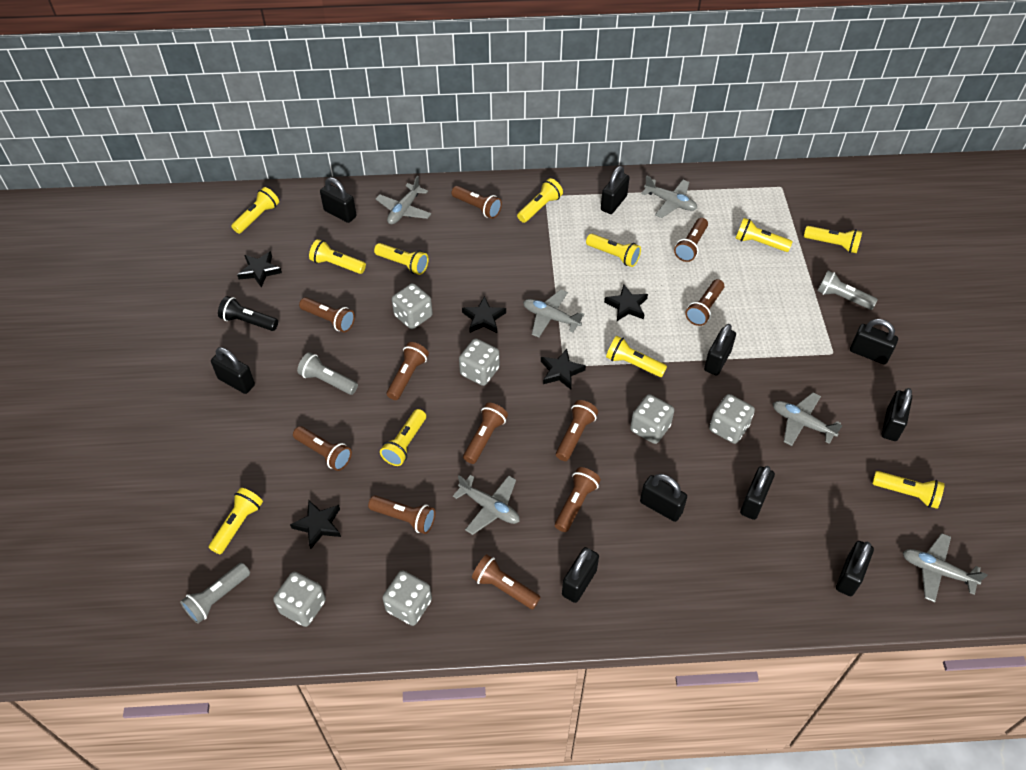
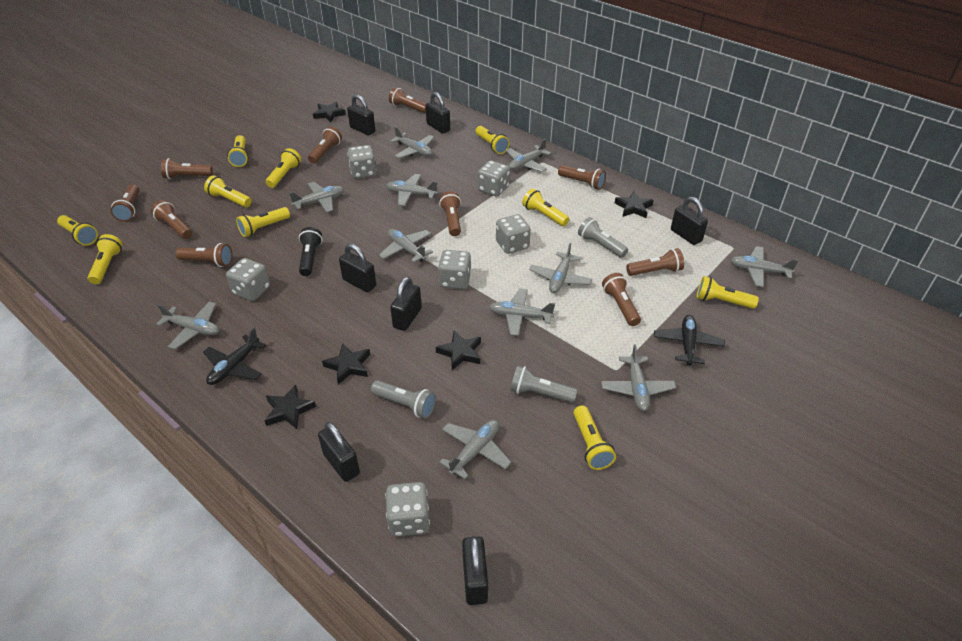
black padlock: [211,347,255,394] [320,177,357,223] [562,547,599,603] [601,166,629,214] [640,474,687,522] [704,324,736,375] [740,466,775,520] [836,541,874,596] [850,319,898,365] [882,388,912,441] = 10 -> [318,422,360,482] [339,244,376,292] [347,94,375,135] [390,277,422,331] [426,92,450,134] [462,536,488,605] [671,197,708,245] = 7
black plane: none = 0 -> [203,328,266,385] [654,315,725,365] = 2
brown flashlight: [293,426,352,471] [299,297,355,332] [368,495,435,534] [387,342,429,400] [451,186,502,219] [463,403,508,464] [472,554,541,609] [555,467,601,532] [556,400,598,461] [674,218,708,262] [685,279,724,326] = 11 -> [111,184,140,221] [151,200,192,239] [161,158,213,179] [175,243,233,267] [308,127,342,164] [389,87,426,113] [439,191,461,236] [558,165,606,190] [602,273,641,326] [626,248,684,276] = 10
grey plane: [376,176,431,224] [453,475,520,535] [523,289,585,337] [641,176,697,218] [773,392,842,446] [903,533,988,602] = 6 -> [156,301,219,349] [289,182,344,213] [379,229,433,263] [386,174,438,206] [390,126,434,158] [439,420,511,479] [489,288,555,336] [506,139,551,172] [529,243,592,293] [601,344,676,411] [730,246,799,287] = 11
yellow flashlight: [209,488,263,554] [231,187,279,234] [309,239,366,274] [374,243,429,275] [380,409,426,466] [517,178,563,223] [586,234,641,267] [606,336,667,377] [735,218,793,252] [804,226,862,253] [872,471,945,509] = 11 -> [57,215,98,246] [88,234,123,284] [204,175,252,207] [227,135,249,167] [236,207,290,237] [266,148,301,188] [476,126,510,154] [522,189,569,226] [574,405,616,470] [697,276,759,309] = 10

